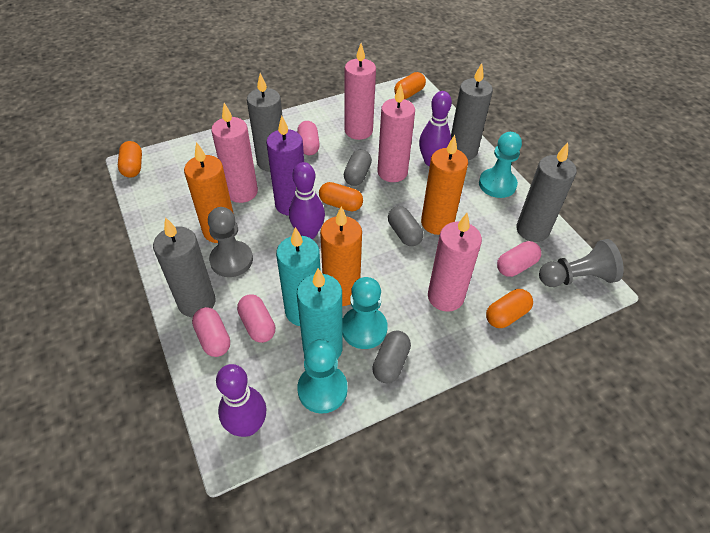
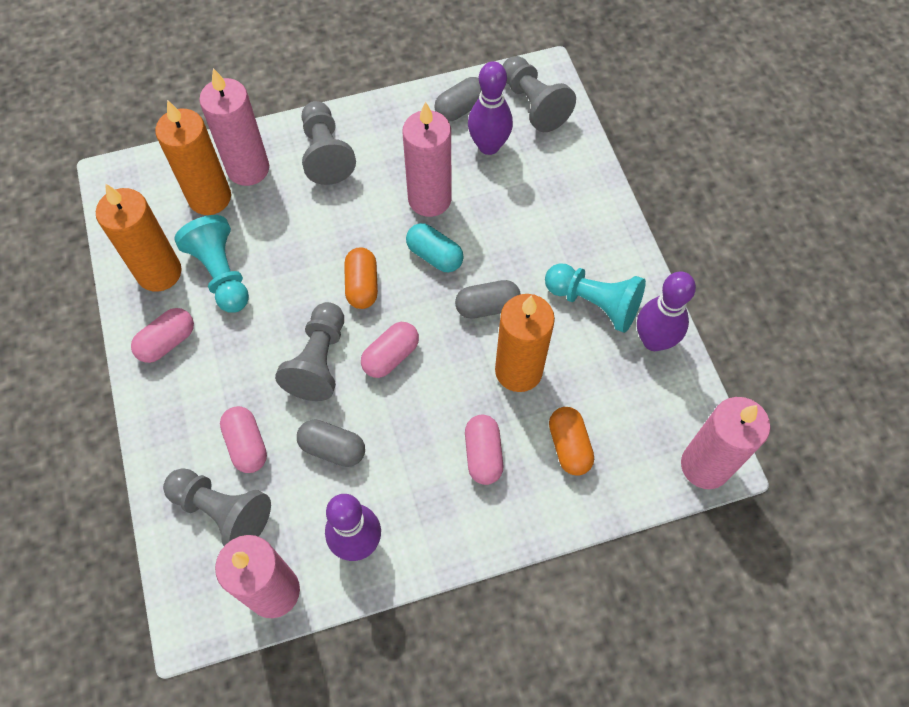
grey candle: [153,217,216,317] [247,73,282,172] [451,63,493,160] [516,143,577,242] = 4 -> none = 0
grey pawn: [208,207,253,277] [539,239,624,287] = 2 -> [163,468,271,546] [275,302,344,401] [301,101,356,185] [502,56,576,132] = 4
orange capsule: [118,141,142,178] [319,182,363,211] [394,72,426,99] [486,289,533,328] = 4 -> [344,247,378,309] [549,407,594,476] = 2
purple candle: [266,116,304,215] = 1 -> none = 0
turquoise candle: [276,227,321,326] [297,268,343,359] = 2 -> none = 0
turquoise capsule: none = 0 -> [406,223,464,273] = 1
turquoise pawn: [297,340,348,414] [342,277,388,349] [479,132,522,198] = 3 -> [174,215,249,313] [545,263,646,333] = 2

